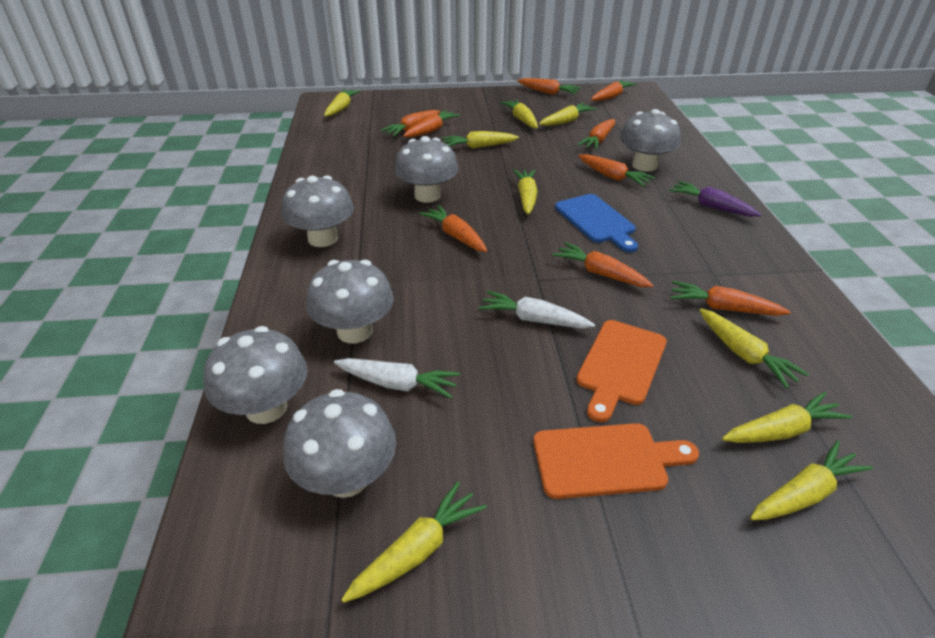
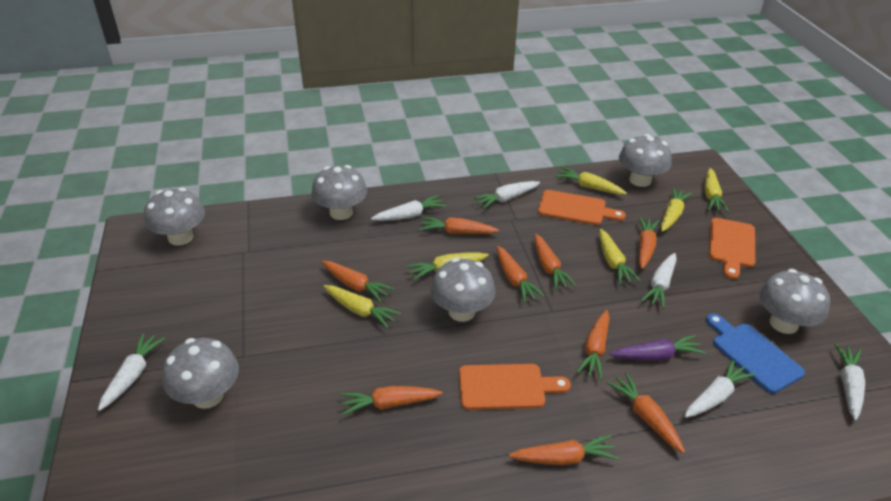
orange cutting board: [533,423,699,499] [576,320,667,422] = 2 -> [459,364,571,410] [538,190,626,225] [709,218,755,279] = 3
white carrot: [334,358,460,398] [479,291,595,328] = 2 -> [98,333,165,411] [371,195,447,221] [473,181,540,209] [641,253,677,309] [684,359,756,418] [834,343,865,421] = 6
yellow carrot: [324,89,360,117] [341,481,487,603] [442,131,519,149] [500,99,538,128] [513,170,537,215] [539,103,597,126] [699,309,809,389] [722,392,852,443] [750,440,873,521] = 9 -> [323,285,401,328] [406,253,489,280] [555,167,627,195] [599,229,641,285] [661,188,692,232] [704,168,729,212] = 6

